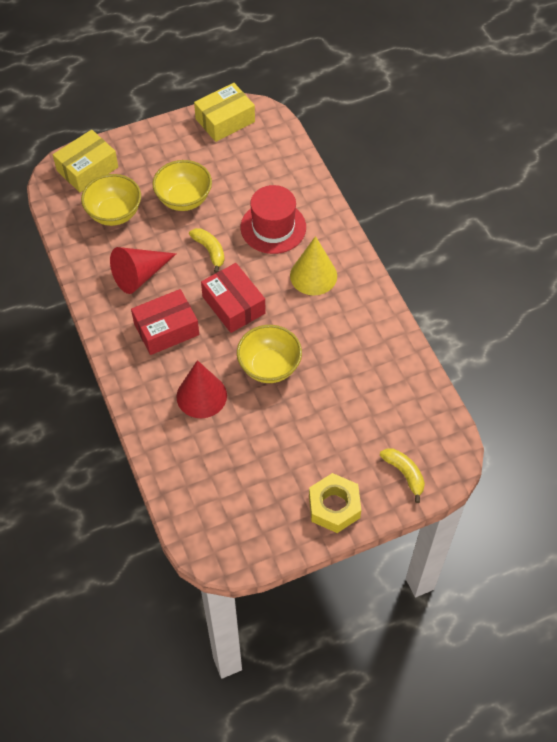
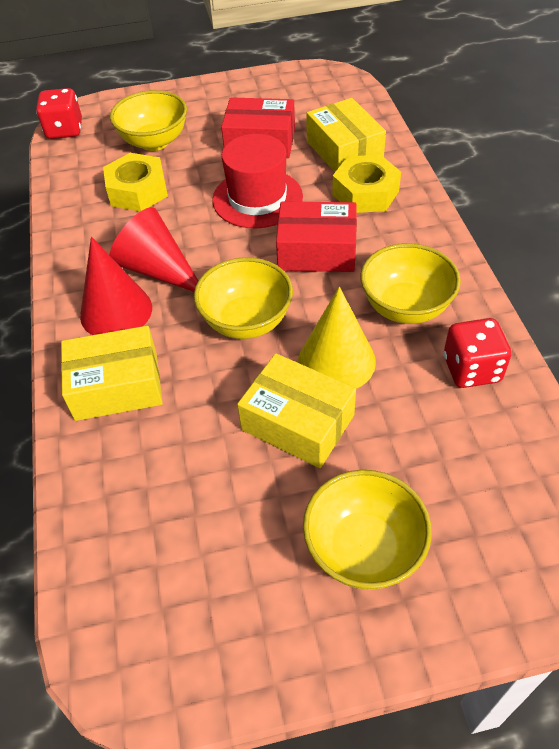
red dice: none = 0 -> [36,88,82,139] [444,318,511,388] = 2
yellow banana: [189,228,225,273] [380,448,425,503] = 2 -> none = 0
yellow bowl: [81,174,141,226] [152,160,212,211] [237,325,302,383] = 3 -> [110,90,187,151] [194,257,293,339] [303,470,432,590] [360,243,461,324] = 4
yellow box: [53,130,118,192] [194,83,255,142] = 2 -> [61,326,163,421] [237,353,356,468] [306,98,386,172] = 3
yellow nut: [309,473,361,533] = 1 -> [103,153,168,211] [332,155,401,213] = 2

